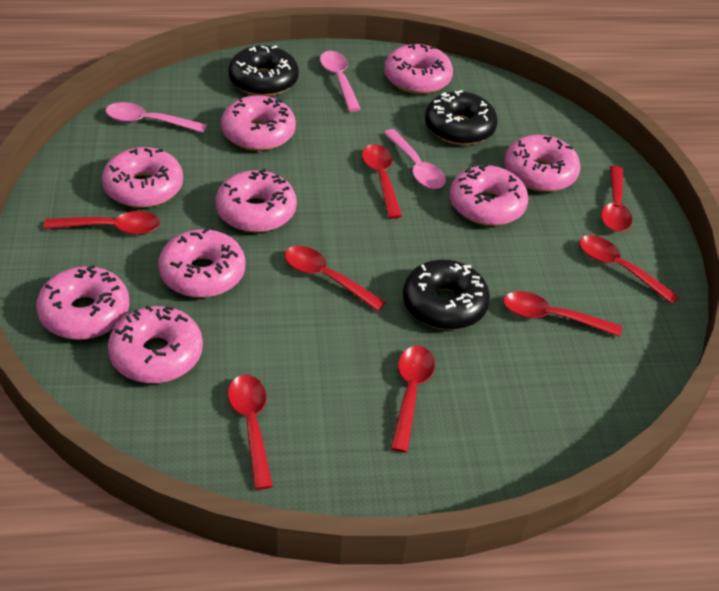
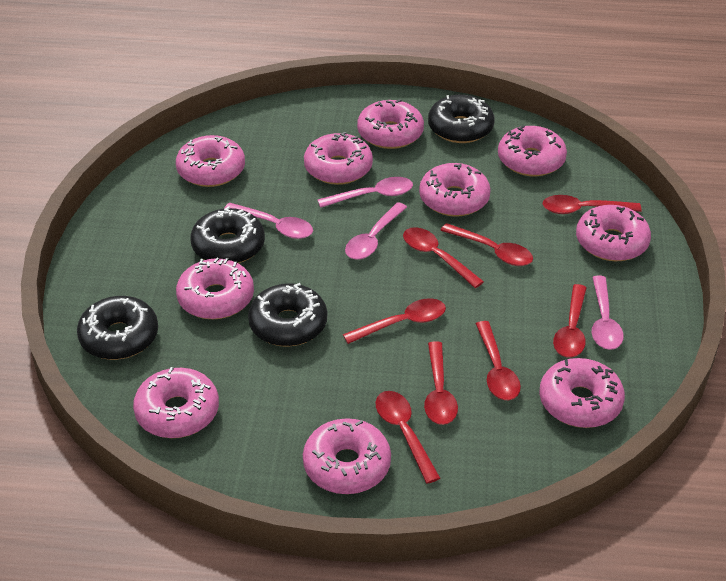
black donut: [228,45,299,96] [403,260,490,330] [425,90,498,145] = 3 -> [77,296,158,360] [190,206,265,263] [248,283,327,346] [428,95,495,143] = 4
pink donut: [36,265,129,340] [102,147,183,208] [108,305,203,383] [158,228,245,298] [216,169,297,233] [221,95,296,151] [384,44,453,94] [450,164,529,226] [504,135,581,192] = 9 -> [133,367,219,438] [176,135,245,187] [176,257,254,319] [303,418,391,494] [304,132,373,185] [357,99,424,149] [419,163,491,217] [498,125,567,176] [540,358,625,428] [576,205,651,261] = 10
pink spoon: [105,102,207,133] [320,51,361,112] [384,129,446,189] = 3 -> [225,203,313,239] [318,177,413,208] [345,202,407,260] [592,275,624,350] = 4

